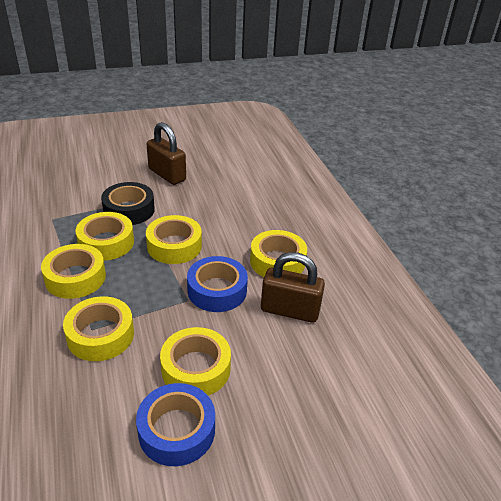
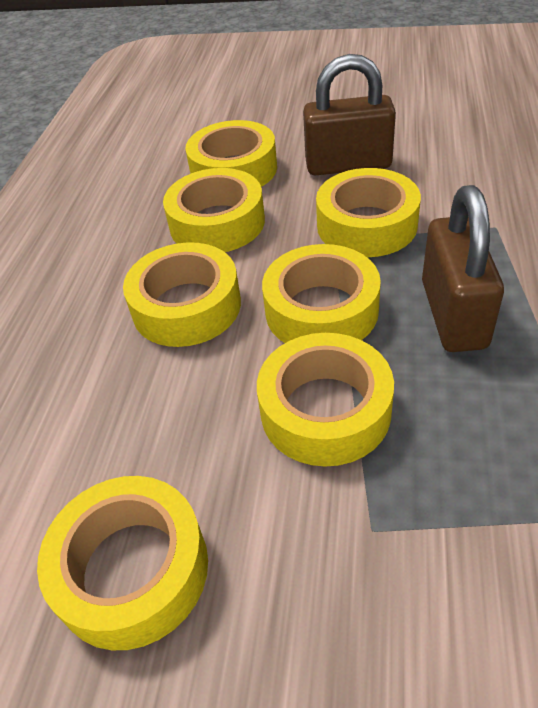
black tape: [101,182,155,225] = 1 -> none = 0
blue tape: [136,383,215,466] [187,256,248,312] = 2 -> none = 0
yellow tape: [41,244,106,299] [63,296,134,361] [76,212,134,261] [146,215,202,264] [160,327,231,396] [250,230,307,277] = 6 -> [37,476,208,650] [123,242,241,347] [163,168,265,252] [185,120,277,187] [257,333,394,467] [262,244,381,343] [316,168,421,257] = 7

